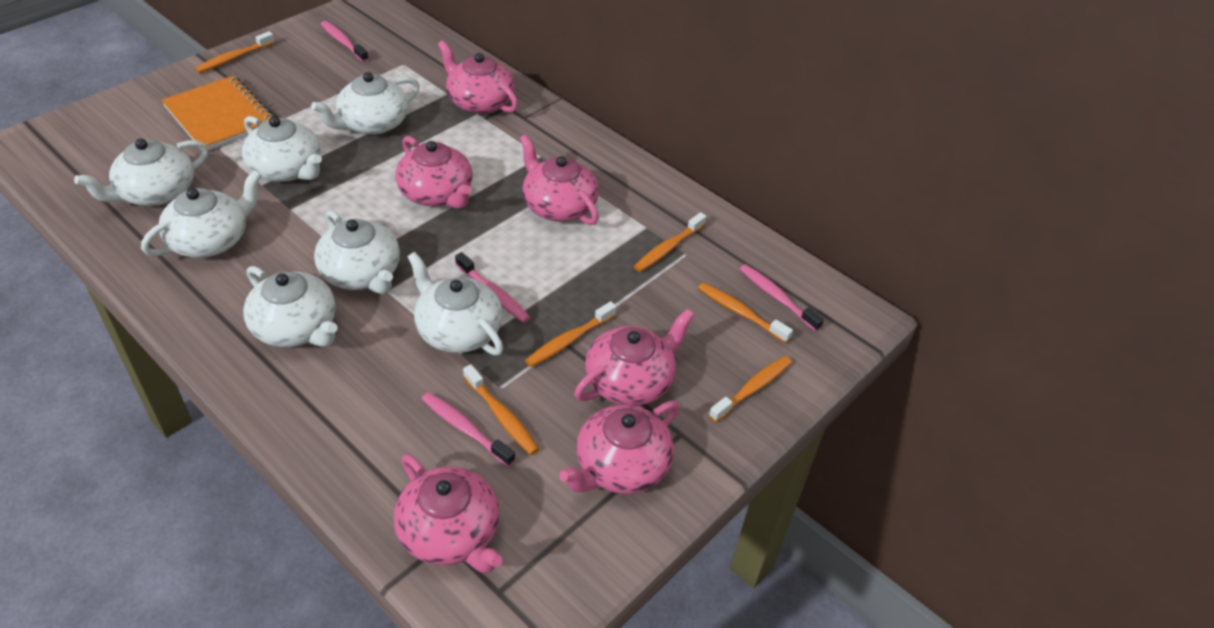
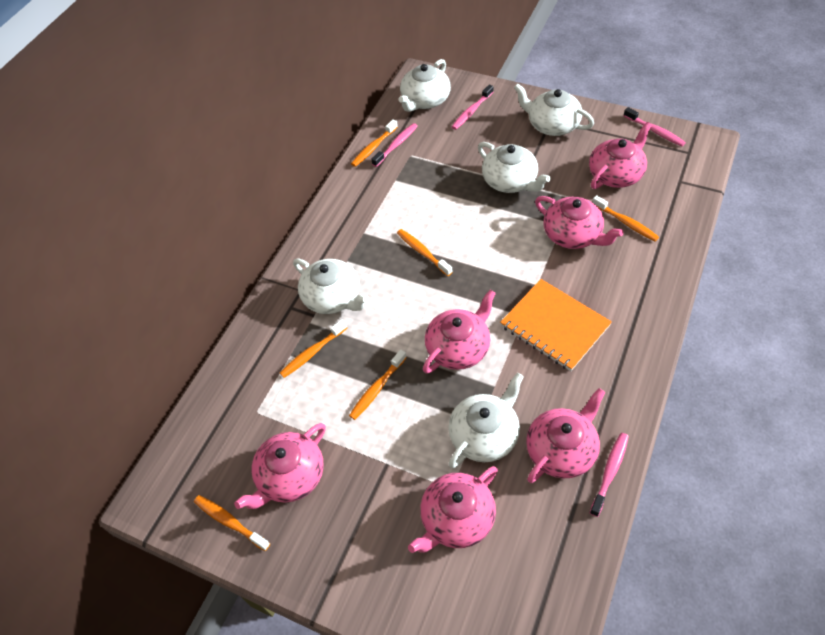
white teapot: [74,139,208,206] [141,170,262,258] [242,116,322,182] [243,266,338,347] [311,72,420,135] [314,210,400,294] [407,252,503,355] = 7 -> [293,258,369,314] [399,59,451,112] [448,372,524,468] [478,142,551,193] [514,83,594,136] = 5

